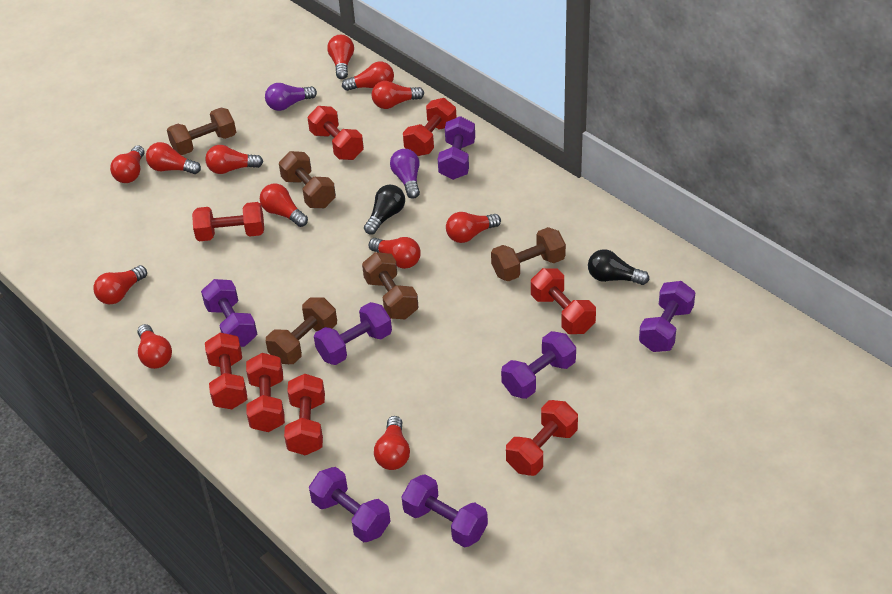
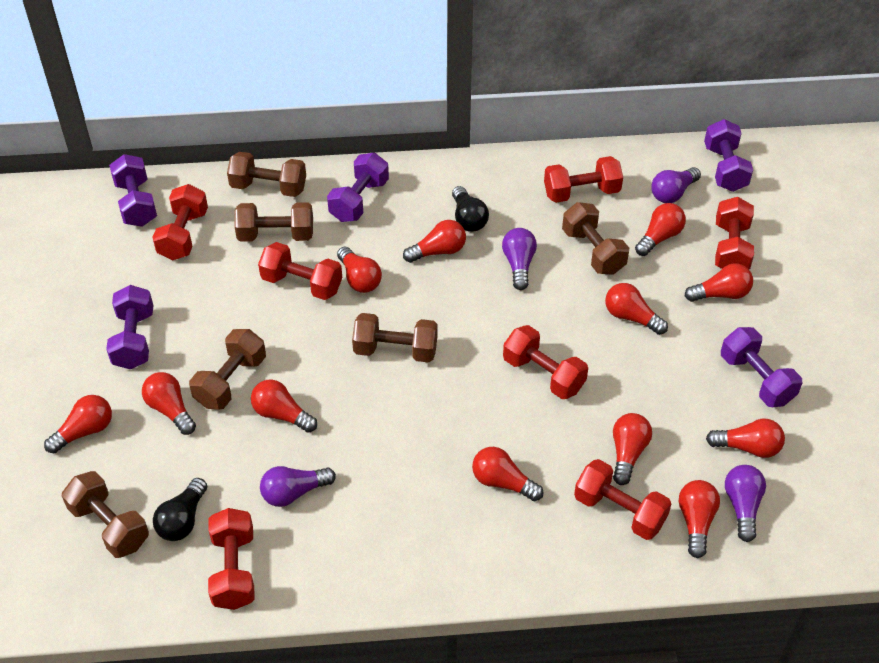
brown dumbbell: [167,108,236,155] [266,297,337,364] [279,151,336,208] [362,252,418,319] [491,227,566,282] = 5 -> [62,471,149,558] [189,329,266,410] [227,152,306,197] [235,202,313,242] [352,313,438,363] [562,202,629,275] = 6
purple dumbbell: [201,279,257,347] [309,467,391,543] [314,302,392,365] [402,474,488,547] [438,116,475,180] [501,331,576,399] [639,281,695,352] = 7 -> [106,285,153,369] [109,154,157,227] [327,153,389,222] [704,119,753,192] [721,327,802,407] = 5
purple light bulb: [265,83,317,111] [390,149,420,199] = 2 -> [260,466,336,507] [502,228,537,290] [651,167,701,203] [725,465,766,542] = 4
red dumbbell: [192,202,264,241] [205,333,248,409] [246,353,285,432] [284,374,325,455] [308,106,364,160] [403,98,457,156] [506,400,578,476] [531,268,596,334] = 8 -> [152,184,208,260] [208,508,255,610] [258,242,342,300] [503,325,588,399] [544,156,623,203] [574,459,671,540] [715,197,754,269] = 7

